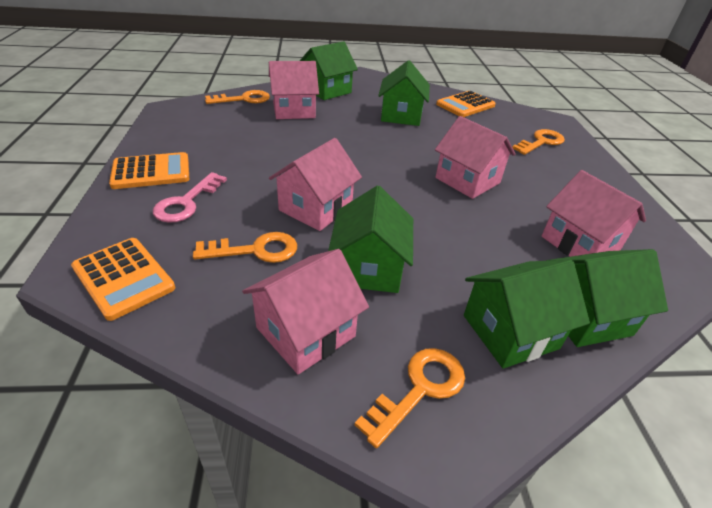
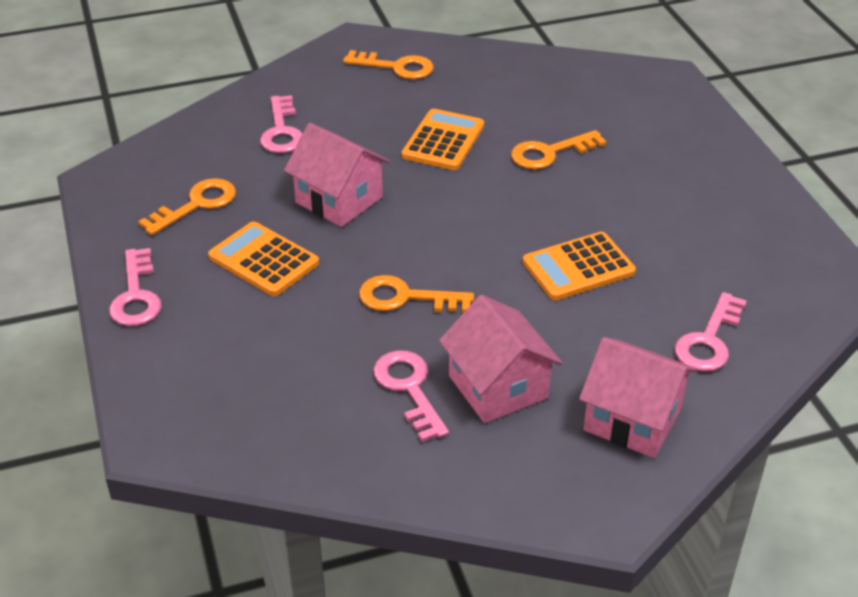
green house: [300,41,358,100] [328,185,413,293] [378,60,430,126] [464,260,590,368] [546,249,668,347] = 5 -> none = 0
pink house: [242,249,369,374] [269,61,319,119] [269,138,362,231] [435,116,516,199] [541,170,646,257] = 5 -> [284,123,390,227] [439,295,562,423] [579,337,697,458] = 3
pink key: [153,172,227,223] = 1 -> [109,248,162,326] [260,95,303,153] [373,350,449,442] [675,292,747,372] = 4

